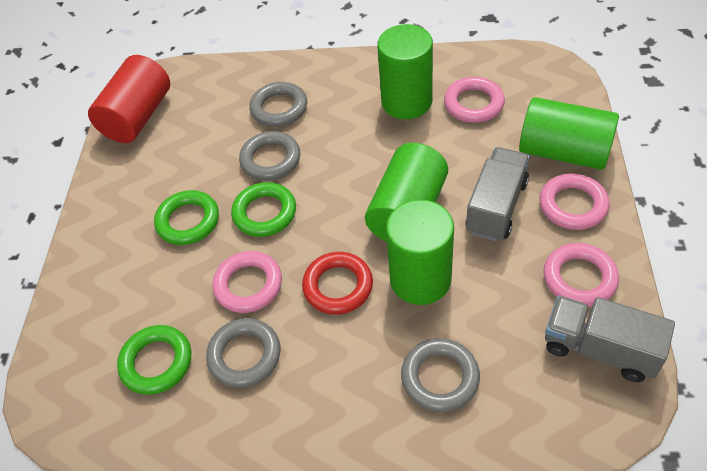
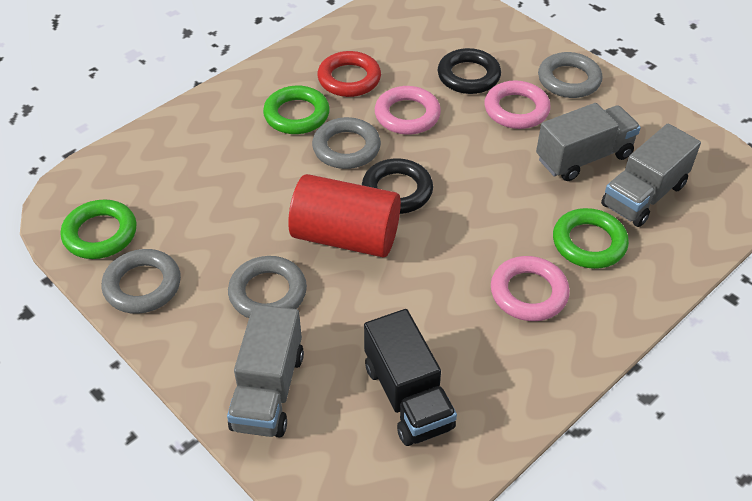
black ring: none = 0 -> [362,158,433,214] [438,48,501,94] = 2
black truck: none = 0 -> [364,309,457,446] = 1
green cylinder: [365,143,448,242] [377,24,433,119] [386,200,454,305] [519,97,619,170] = 4 -> none = 0
grey truck: [465,147,530,242] [545,296,675,382] = 2 -> [227,304,304,438] [536,103,641,181] [601,123,701,227] = 3
pink ring: [212,251,282,313] [444,77,505,123] [540,173,610,230] [544,243,619,307] = 4 -> [375,86,441,135] [484,80,551,129] [491,256,570,321] = 3

